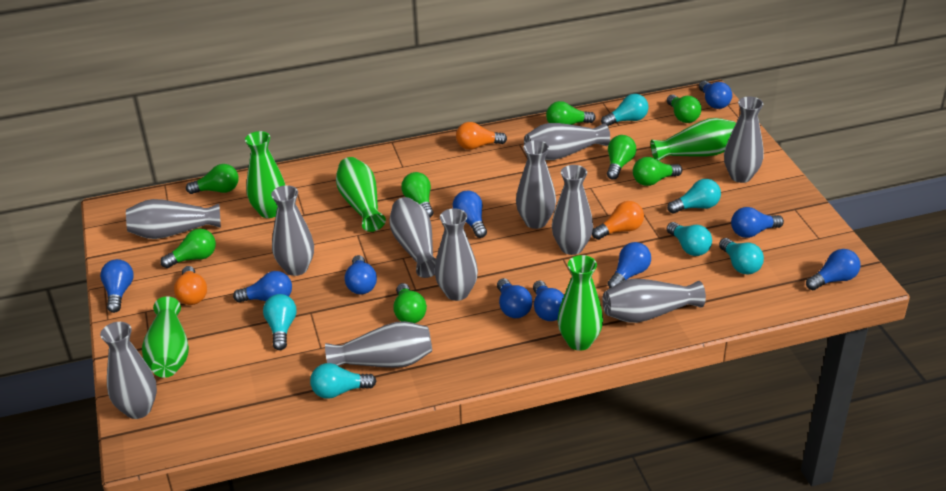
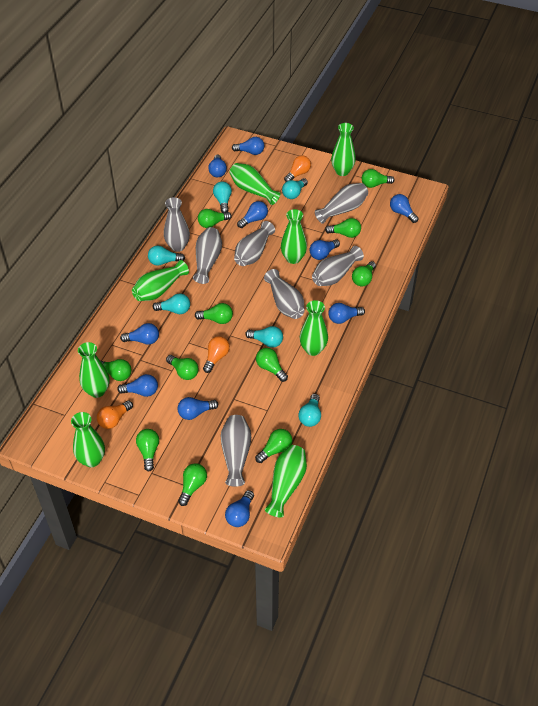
green light bulb: [160,228,216,268] [186,164,239,194] [393,283,427,323] [401,172,433,217] [546,101,596,125] [607,135,636,180] [633,157,682,186] [667,95,702,123] = 8 -> [101,359,131,381] [136,429,159,471] [166,355,199,380] [178,463,207,506] [195,303,233,324] [198,209,232,228] [255,429,292,463] [256,348,288,382] [325,218,361,238] [352,261,376,287] [362,169,395,188] = 11
green vase: [142,296,189,378] [245,131,285,218] [336,157,386,232] [558,255,603,351] [651,118,736,161] = 5 -> [71,412,105,467] [78,342,110,398] [132,260,189,301] [229,163,280,205] [265,445,307,517] [281,209,307,264] [300,300,328,356] [331,123,356,176] = 8
grey vase: [100,322,157,419] [126,199,221,239] [271,185,314,276] [325,321,432,368] [389,197,436,278] [435,208,478,301] [516,140,556,229] [524,123,610,160] [552,165,593,255] [602,279,706,323] [724,96,763,183] = 11 -> [164,197,190,252] [193,227,222,284] [221,415,251,487] [234,221,275,266] [264,269,305,319] [312,246,364,286] [315,183,368,224] = 7

